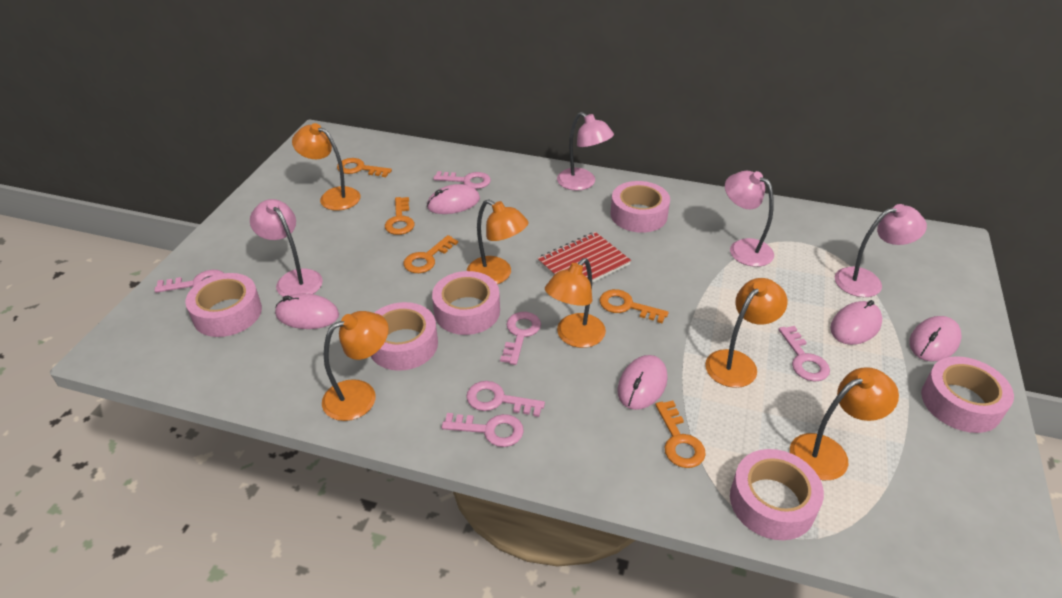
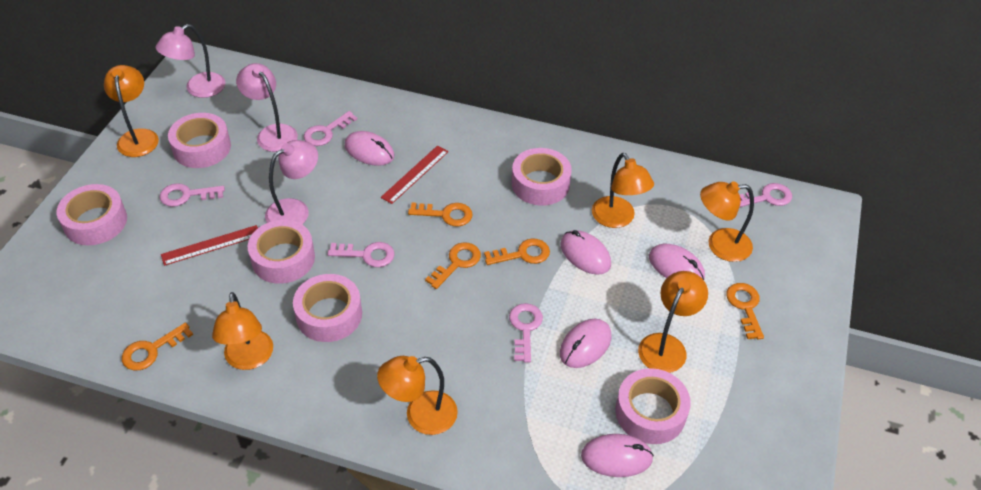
pink key: [154,270,223,293] [433,171,491,189] [442,413,524,447] [466,381,545,417] [500,312,541,365] [779,326,830,381] = 6 -> [160,183,225,207] [304,111,357,146] [327,242,395,267] [509,303,543,363] [740,183,792,207] = 5
pink lamp: [250,199,323,297] [557,112,614,191] [725,171,774,267] [835,204,927,297] = 4 -> [156,24,226,98] [236,63,298,152] [265,140,318,224] = 3
red notebook: [537,232,631,283] = 1 -> none = 0
red ruler: none = 0 -> [161,225,258,266] [381,146,448,204] = 2

